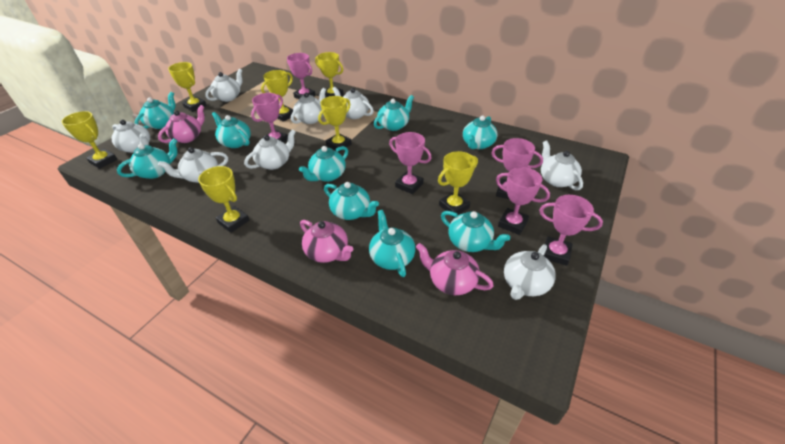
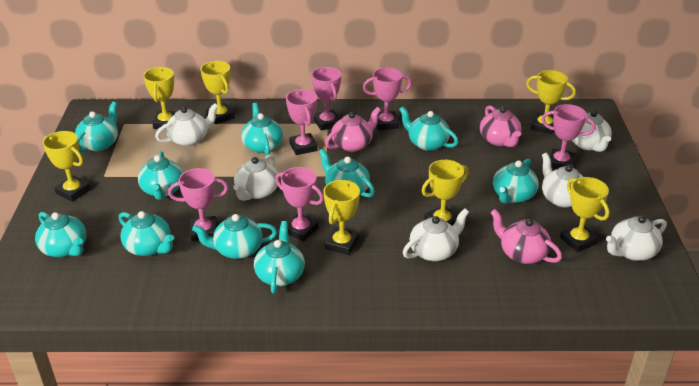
turquoise teapot: [117,138,178,179] [135,92,175,129] [212,112,251,148] [299,146,348,182] [324,182,379,220] [369,210,415,277] [374,95,414,131] [441,211,510,252] [463,116,497,149] = 9 -> [35,212,86,257] [75,102,118,153] [119,211,174,256] [138,151,183,200] [192,214,277,259] [241,103,283,155] [254,221,305,294] [319,149,375,198] [399,106,458,151] [493,159,539,203] = 10
white teapot: [112,120,150,153] [158,147,228,183] [205,69,243,102] [244,129,295,170] [291,88,326,124] [332,87,374,119] [504,244,556,300] [541,141,583,190] = 8 -> [155,103,218,146] [233,154,278,201] [403,209,469,261] [542,153,583,208] [572,111,612,152] [606,216,667,261] = 6

